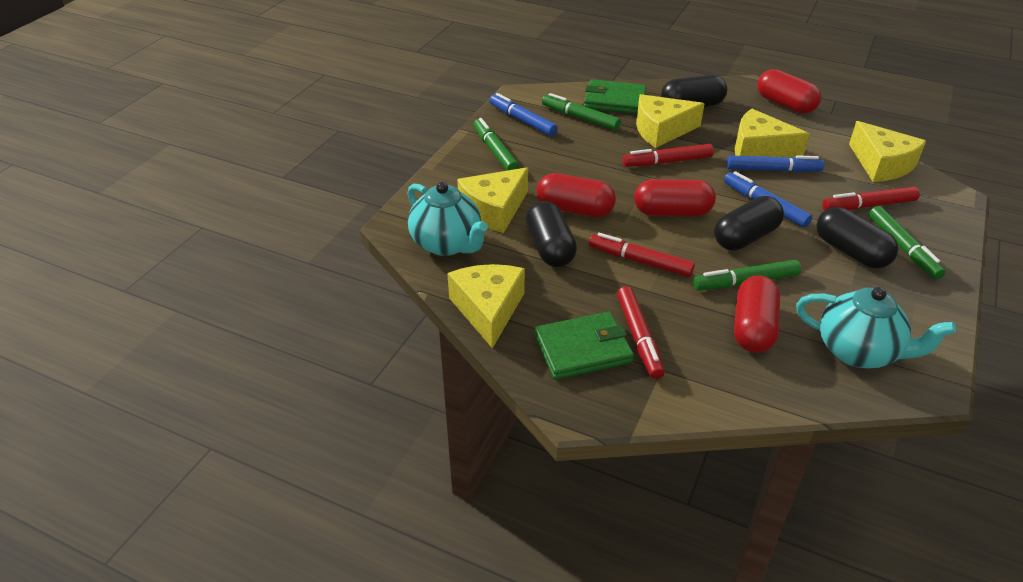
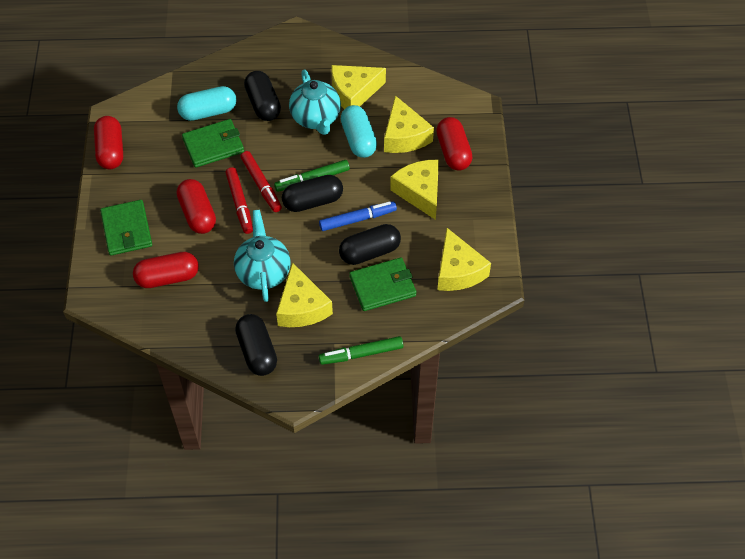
blue marker: [489,93,558,136] [724,171,812,228] [727,155,824,172] = 3 -> [319,201,397,231] = 1
green marker: [474,118,519,171] [542,93,621,130] [693,260,801,291] [869,206,946,279] = 4 -> [274,160,350,192] [319,336,403,365] = 2
green wallet: [534,312,634,380] [584,79,646,114] = 2 -> [100,200,152,256] [182,119,244,168] [349,257,416,311] = 3
red marker: [589,233,695,277] [617,286,665,379] [622,144,714,167] [822,187,920,210] = 4 -> [226,167,253,234] [240,151,282,212] = 2
turquoise capsule: none = 0 -> [177,86,237,121] [341,105,377,158] = 2

